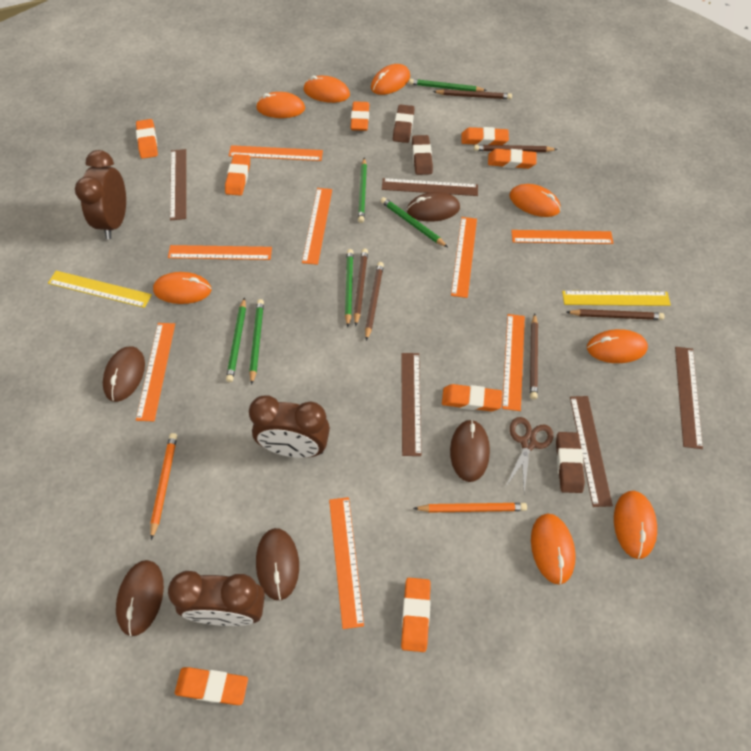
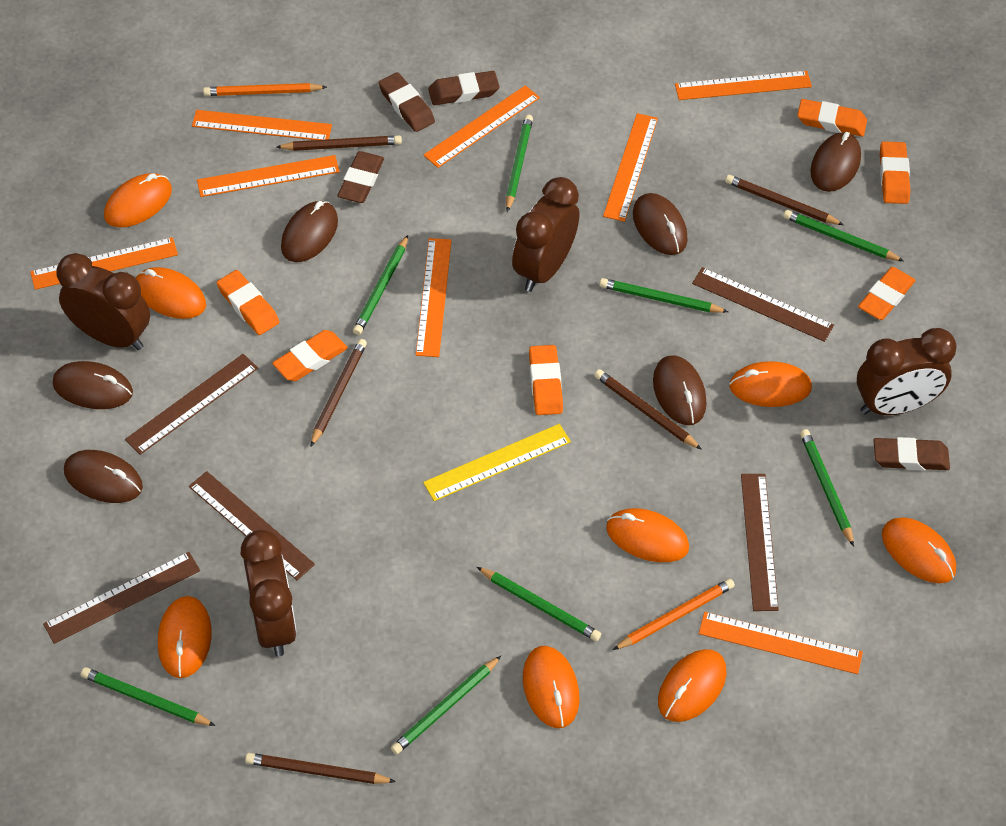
brown clock: [75,150,126,239] [168,571,265,626] [249,395,330,458] = 3 -> [56,253,150,350] [241,530,297,657] [512,177,579,292] [857,328,957,415] = 4
brown eraser: [393,105,415,143] [412,135,433,175] [556,432,585,493] = 3 -> [337,151,384,203] [378,72,435,132] [428,71,499,105] [874,437,950,471] = 4
brown mouse: [103,346,145,402] [116,560,164,636] [256,528,299,600] [407,192,460,222] [450,419,490,482] = 5 -> [53,361,133,409] [64,450,143,503] [281,201,338,262] [633,193,688,255] [653,355,707,425] [810,132,861,192] = 6
brown pencil: [354,248,368,326] [365,262,384,341] [433,89,512,99] [474,145,558,152] [530,313,538,399] [566,309,664,320] = 6 -> [245,753,396,784] [276,135,402,151] [310,339,367,447] [594,369,702,450] [725,175,844,225] = 5
brown scissors: [506,417,554,493] = 1 -> none = 0
green pencil: [226,297,246,382] [249,299,264,385] [345,249,354,327] [358,157,367,223] [381,197,448,247] [409,79,487,92] = 6 -> [81,667,216,726] [353,235,408,335] [391,656,501,754] [477,567,601,641] [506,114,533,212] [599,278,728,313] [783,210,904,261] [800,429,854,546] = 8
orange eraser: [136,119,158,159] [175,667,248,705] [225,154,250,196] [350,101,369,131] [401,578,431,652] [442,384,502,411] [462,127,509,145] [488,149,537,169] = 8 -> [217,270,280,335] [272,330,348,381] [529,345,563,415] [797,99,867,137] [858,267,916,320] [880,141,911,204] = 6
yellow ruler: [48,271,152,308] [562,291,671,306] = 2 -> [423,424,571,501] = 1

